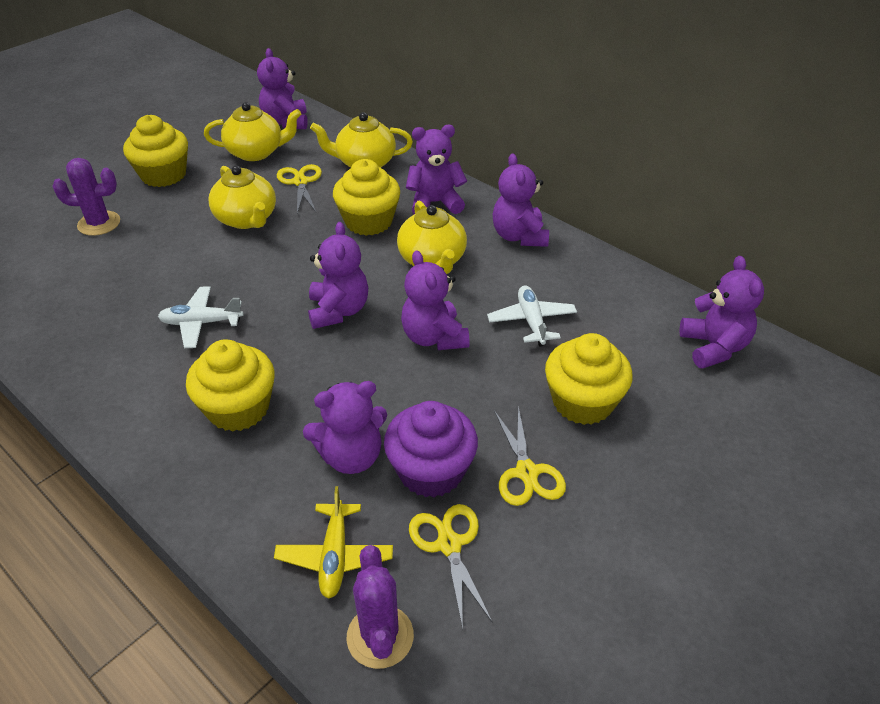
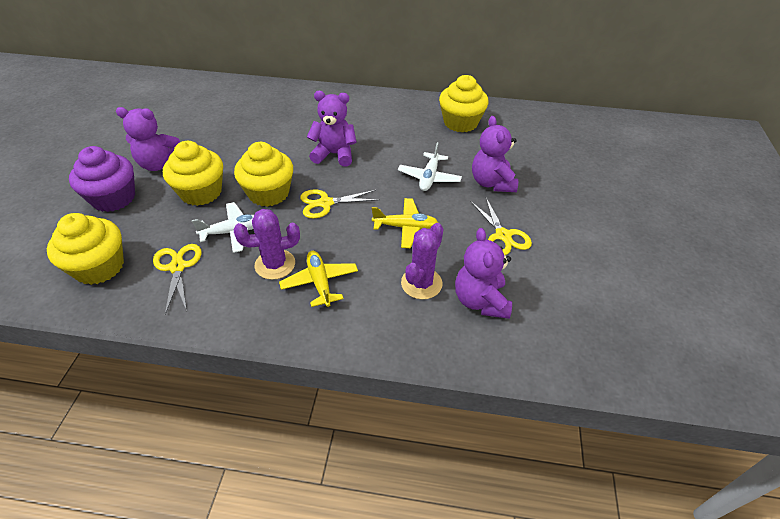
purple teddy bear: [257,48,308,129] [303,381,387,474] [308,222,368,329] [401,250,470,350] [406,125,467,214] [492,153,549,247] [679,256,764,369] = 7 -> [116,107,180,171] [307,91,357,167] [455,228,512,319] [472,116,518,192] = 4
yellow plane: [274,486,393,599] = 1 -> [279,251,358,307] [372,198,438,248] = 2
yellow teapot: [204,102,301,161] [208,165,276,229] [310,112,413,168] [397,201,467,274] = 4 -> none = 0

